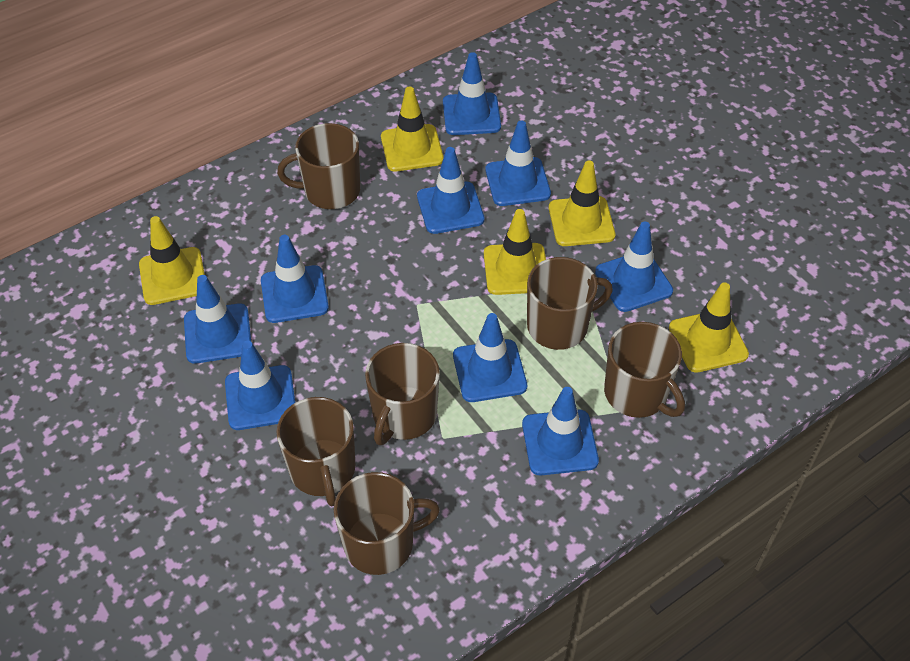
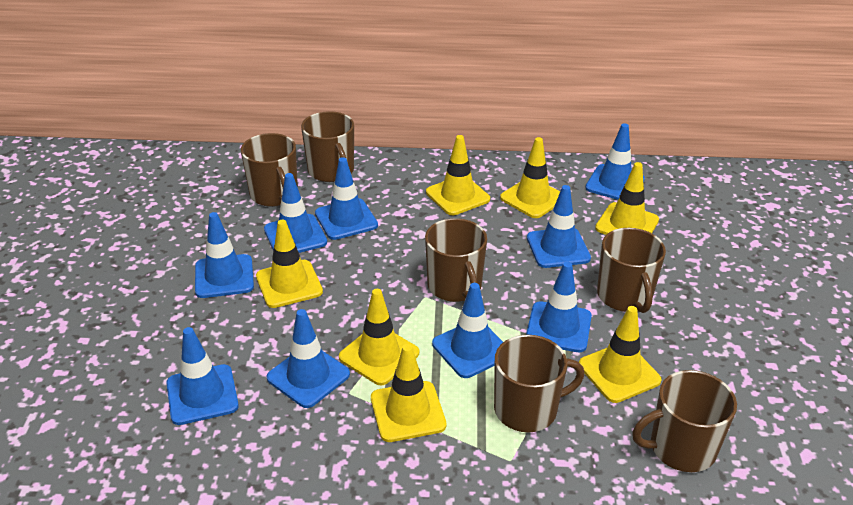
yellow traffic cone: [139,216,205,305] [381,86,444,172] [484,209,546,295] [549,161,615,246] [669,282,749,373] = 5 -> [256,220,323,308] [339,289,419,385] [371,344,446,442] [426,135,490,215] [500,137,560,218] [579,306,661,403] [595,162,659,235] = 7

